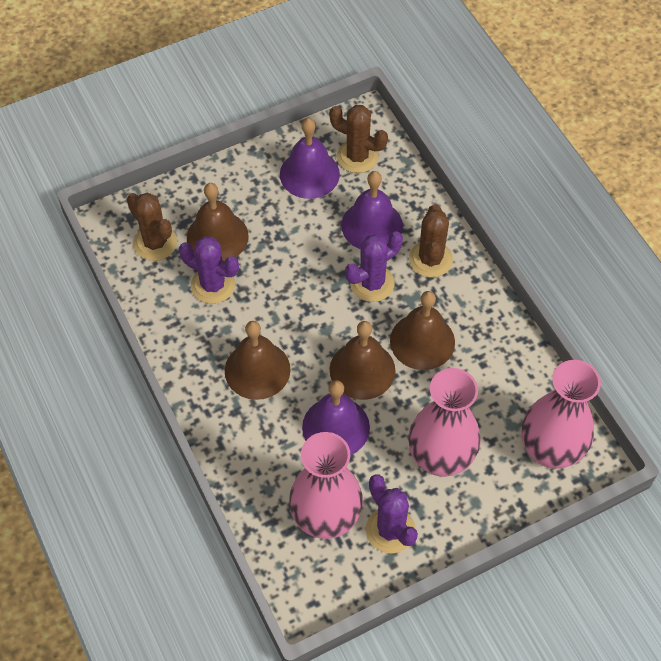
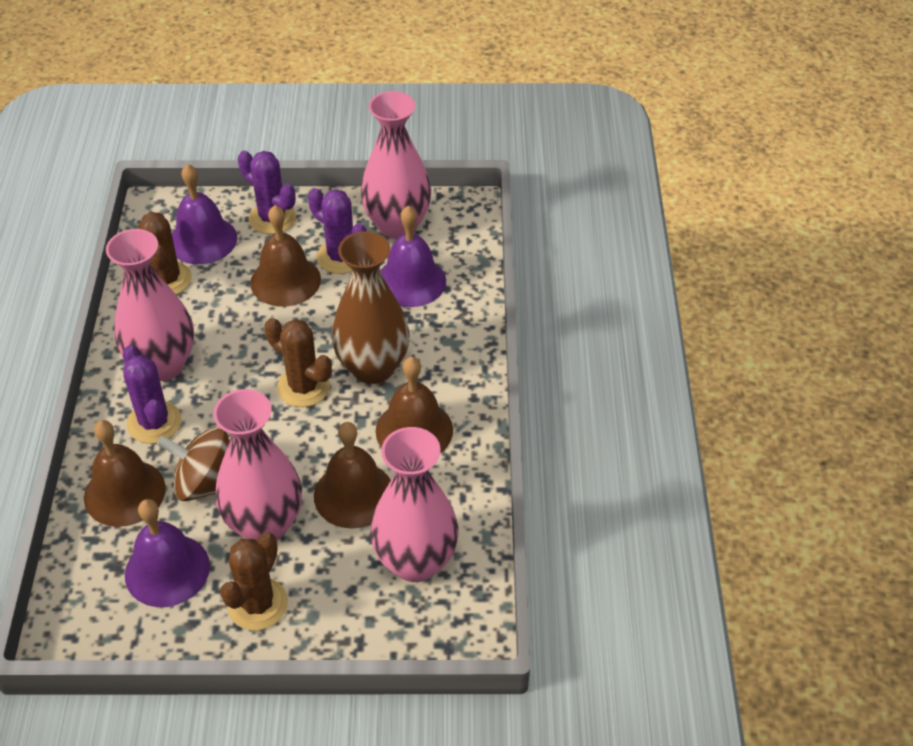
brown spinning top: none = 0 -> [157,427,230,501] = 1
brown vase: none = 0 -> [331,231,410,384] = 1
pink vase: [289,432,363,539] [408,368,481,477] [521,360,601,469] = 3 -> [106,229,194,381] [213,389,302,541] [361,91,431,239] [370,427,459,582] = 4

